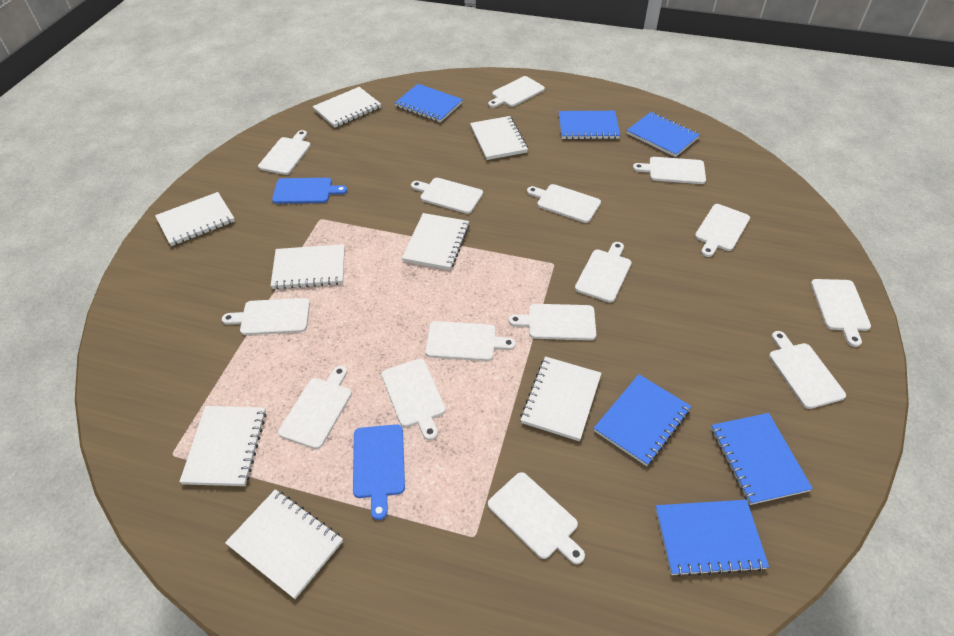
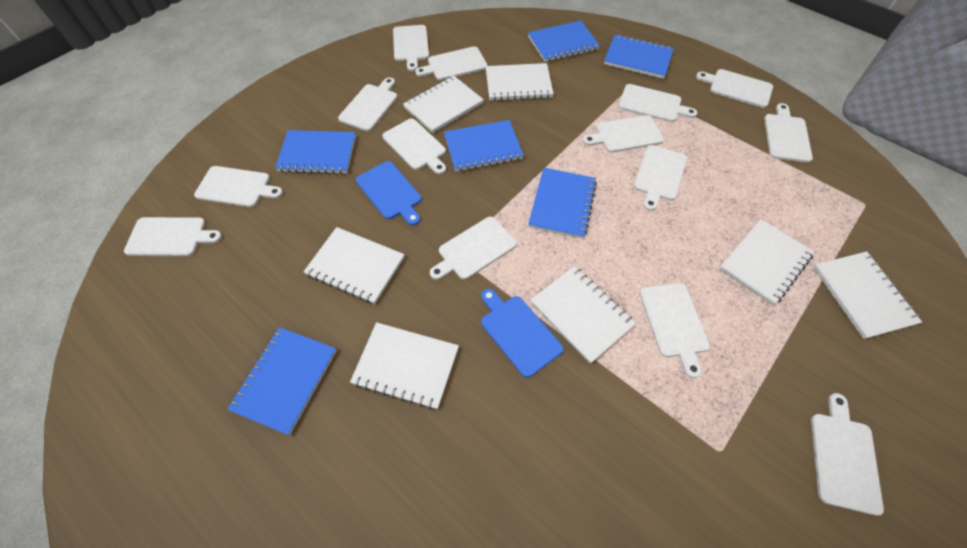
white cutting board: [222,298,310,335] [258,130,311,175] [278,366,352,449] [382,359,446,440] [411,178,483,214] [426,321,516,361] [488,76,545,108] [488,472,585,564] [509,304,596,340] [527,184,601,223] [575,242,632,302] [633,157,706,184] [695,204,750,257] [769,331,846,409] [811,279,871,347] = 15 -> [124,217,222,256] [194,166,283,207] [338,77,397,131] [382,118,446,174] [393,25,429,71] [415,46,488,80] [430,217,517,280] [583,115,664,153] [619,84,697,122] [634,145,687,211] [640,283,710,378] [696,69,773,108] [764,103,813,163] [811,393,884,516] = 14
white notebook: [155,192,235,246] [179,406,267,486] [225,489,343,599] [271,244,345,290] [313,87,381,128] [402,213,470,270] [470,116,528,160] [520,356,602,441] = 8 -> [303,227,404,304] [350,322,459,410] [403,76,484,133] [486,63,554,101] [530,266,636,364] [719,219,814,305] [813,251,922,339] = 7

